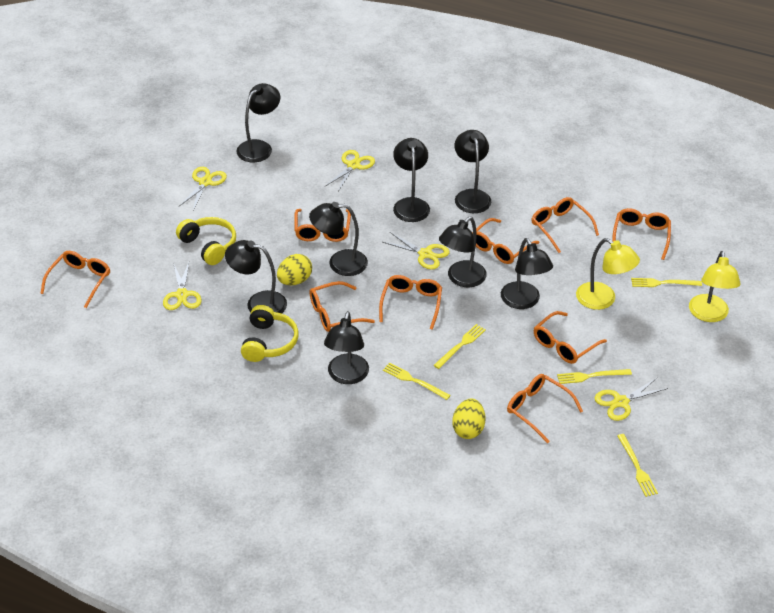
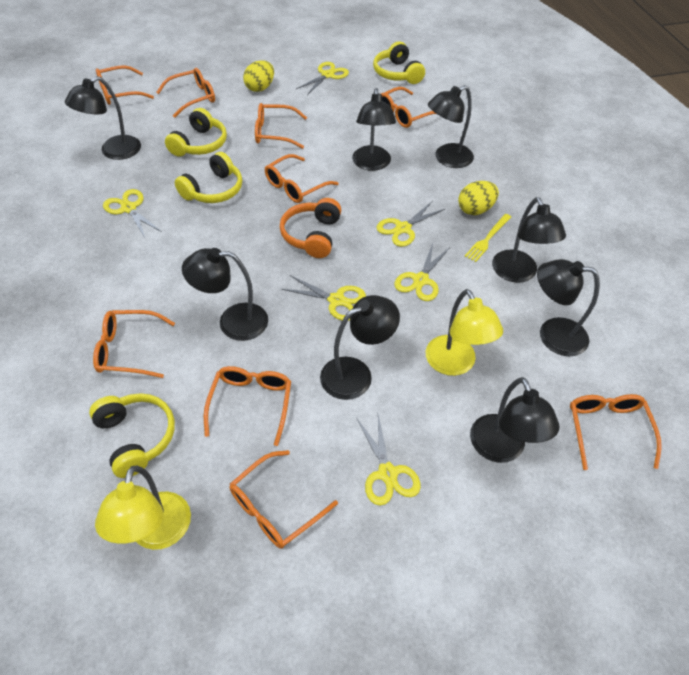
orange headphones: none = 0 -> [280,198,341,258] = 1
yellow fork: [383,363,451,400] [434,324,486,369] [557,369,632,384] [617,434,658,497] [631,278,702,287] = 5 -> [465,214,511,262] = 1
yellow headphones: [176,217,236,265] [241,305,299,362] = 2 -> [89,393,175,478] [165,108,227,157] [175,152,242,203] [373,41,425,84] = 4
yellow scissors: [163,262,202,310] [179,167,227,210] [325,150,375,191] [383,232,450,270] [594,378,668,421] = 5 -> [103,189,162,238] [281,275,366,321] [296,62,349,95] [357,414,421,506] [376,202,445,247] [394,243,450,301] = 6

